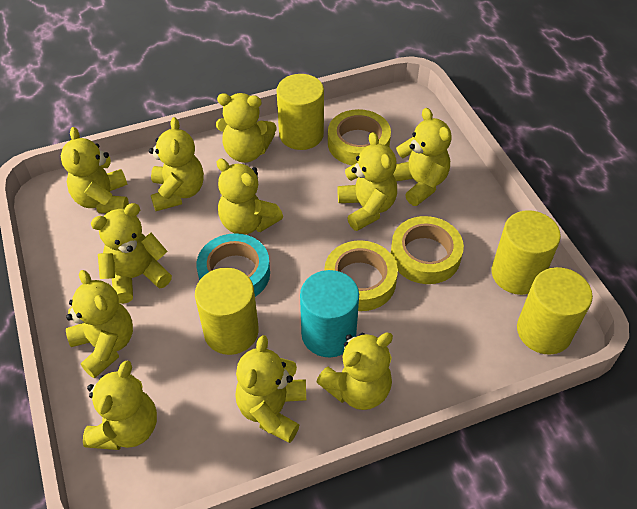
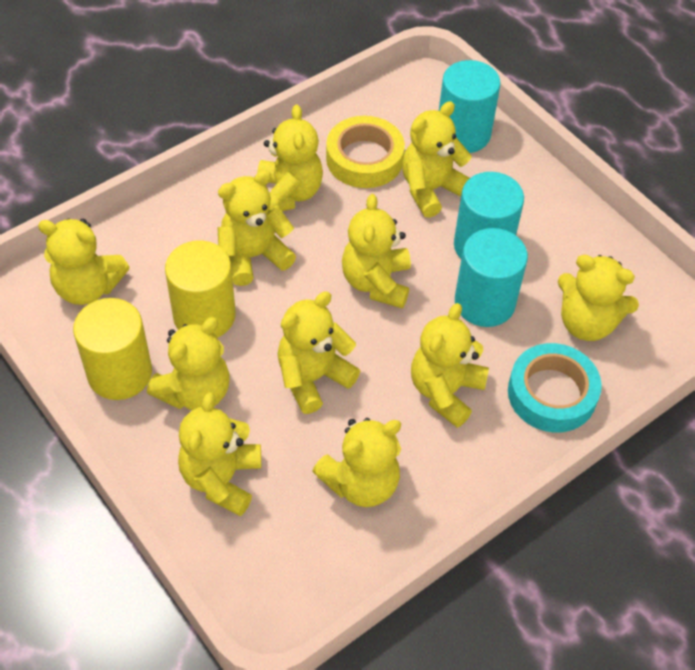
turquoise cylinder: [300,270,359,358] = 1 -> [439,60,500,153] [454,172,524,259] [455,228,528,327] = 3
yellow cylinder: [195,268,259,355] [277,74,324,150] [492,210,561,295] [517,267,593,355] = 4 -> [73,298,152,400] [165,241,236,338] = 2
yellow tape: [324,240,398,311] [328,109,391,165] [391,216,464,284] = 3 -> [326,116,405,188] = 1

